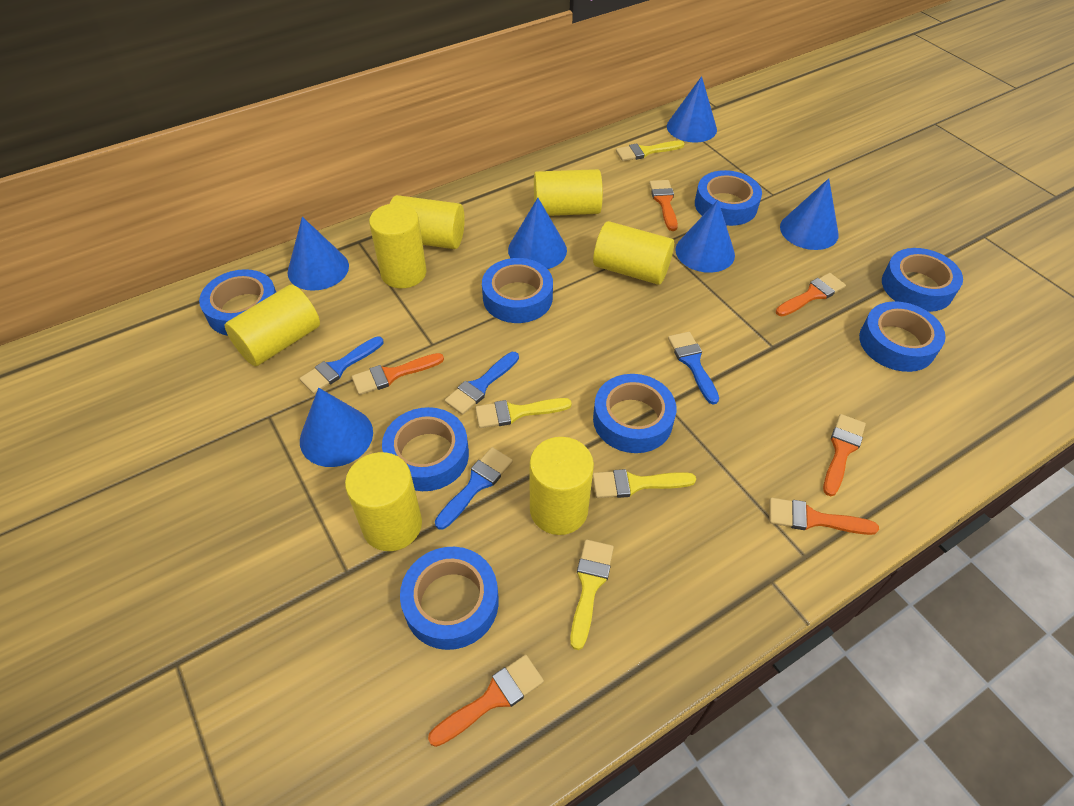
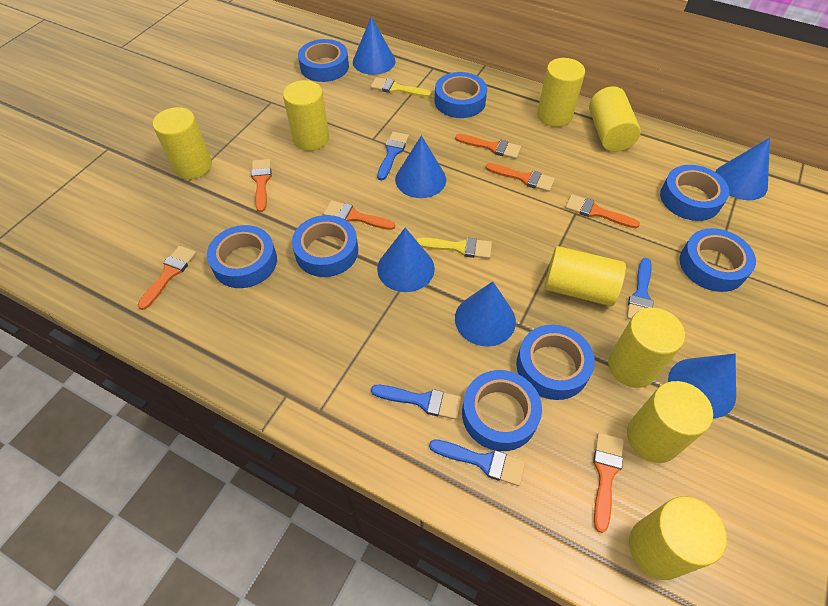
orange brush: [352,353,444,395] [428,655,544,747] [649,180,678,231] [769,498,879,535] [776,273,846,316] [823,414,866,496] = 6 -> [137,246,196,310] [251,159,272,212] [323,200,395,230] [455,134,521,159] [486,163,555,192] [565,194,640,228] [593,433,624,533] = 7
yellow brush: [475,398,572,428] [570,539,614,650] [593,469,696,498] [616,140,685,161] = 4 -> [371,77,431,97] [416,237,492,259] = 2
yellow cylinder: [225,285,320,366] [345,452,422,551] [369,203,426,288] [390,195,465,249] [529,437,594,535] [534,169,603,216] [593,221,674,285] = 7 -> [153,107,212,179] [283,80,329,151] [537,58,585,127] [544,246,626,306] [589,86,641,152] [608,308,685,388] [627,381,713,463] [629,497,727,580] = 8

